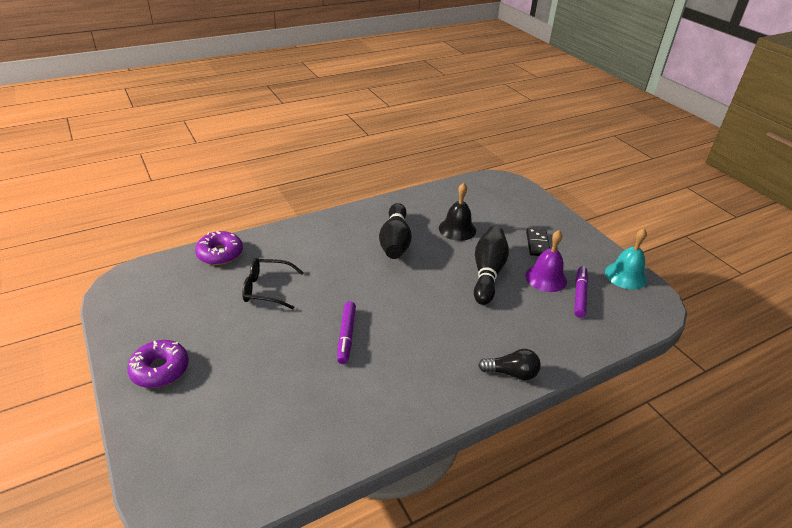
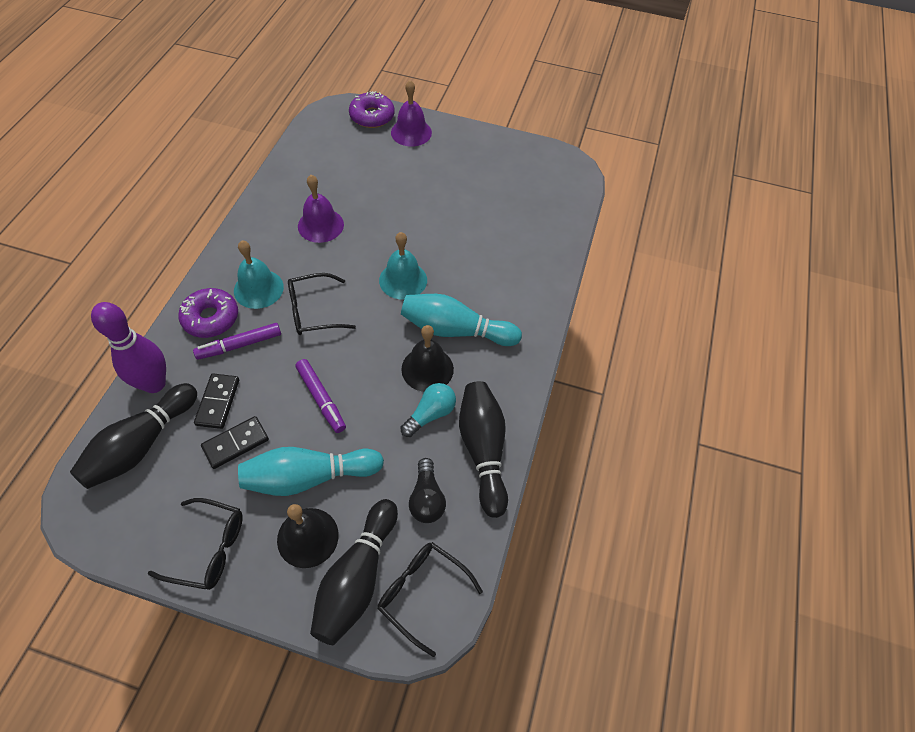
black bell: [439,183,476,241] = 1 -> [277,504,339,568] [401,325,454,392] = 2
black bowling pin: [379,203,412,259] [474,226,509,305] = 2 -> [70,383,197,489] [310,499,398,645] [459,381,508,518] = 3
black domino: [526,228,550,256] = 1 -> [194,373,239,429] [201,416,269,469] = 2
black glasses: [242,258,304,309] = 1 -> [148,498,243,590] [288,273,356,335] [378,542,483,657] = 3
purple bell: [525,230,567,292] = 1 -> [298,175,344,243] [391,80,432,147] = 2
purple bowling pin: none = 0 -> [91,302,166,393] = 1
turquoise bell: [605,228,647,290] = 1 -> [234,241,284,309] [379,232,427,299] = 2
turquoise bowling pin: none = 0 -> [238,447,384,496] [401,294,522,346] = 2
turquoise light bulb: none = 0 -> [401,383,456,437] = 1

